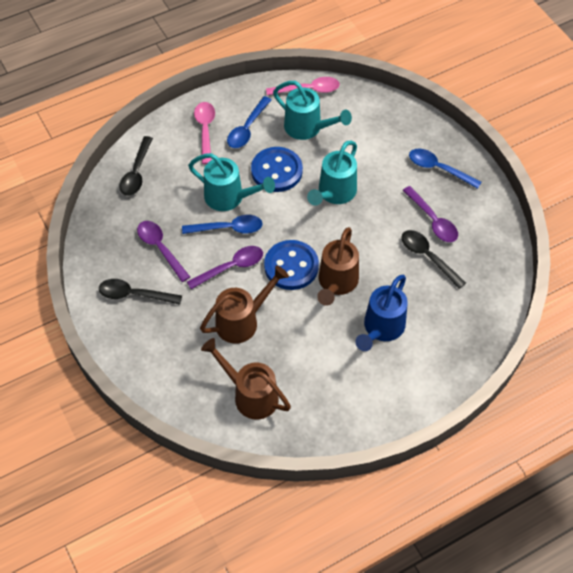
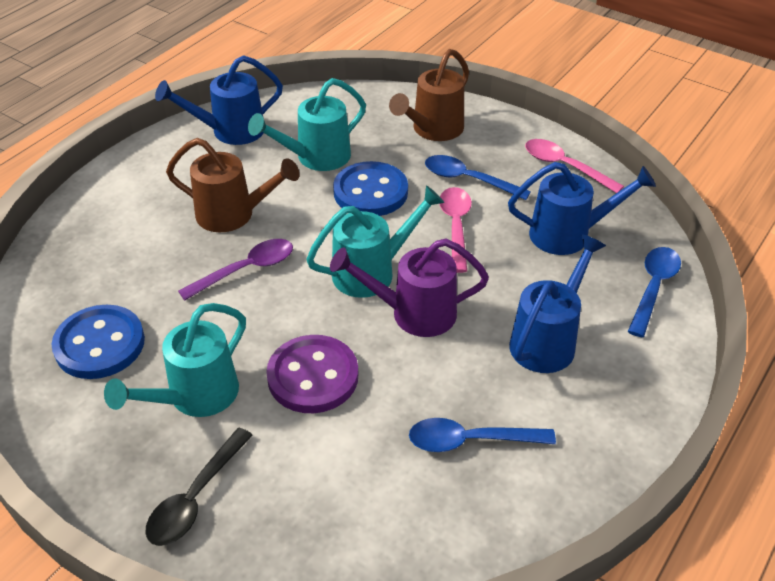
black spoon: [99,279,182,305] [119,136,153,196] [401,230,466,289] = 3 -> [145,428,253,546] = 1
blue watering can: [355,275,408,351] = 1 -> [155,55,283,145] [508,162,656,255] [509,234,606,373] = 3
brown watering can: [200,265,289,344] [201,338,291,420] [317,227,359,306] = 3 -> [166,138,300,232] [389,49,469,141] = 2
purple button: none = 0 -> [266,335,359,413] = 1
purple spoon: [137,221,190,282] [187,246,263,289] [402,186,458,242] = 3 -> [178,239,293,301] = 1
purple watering can: none = 0 -> [330,238,489,337] = 1

